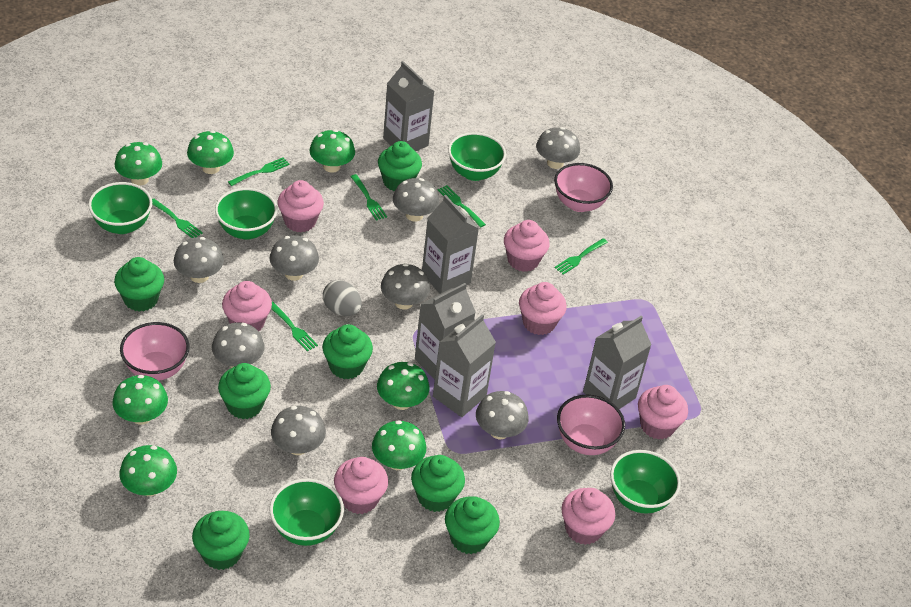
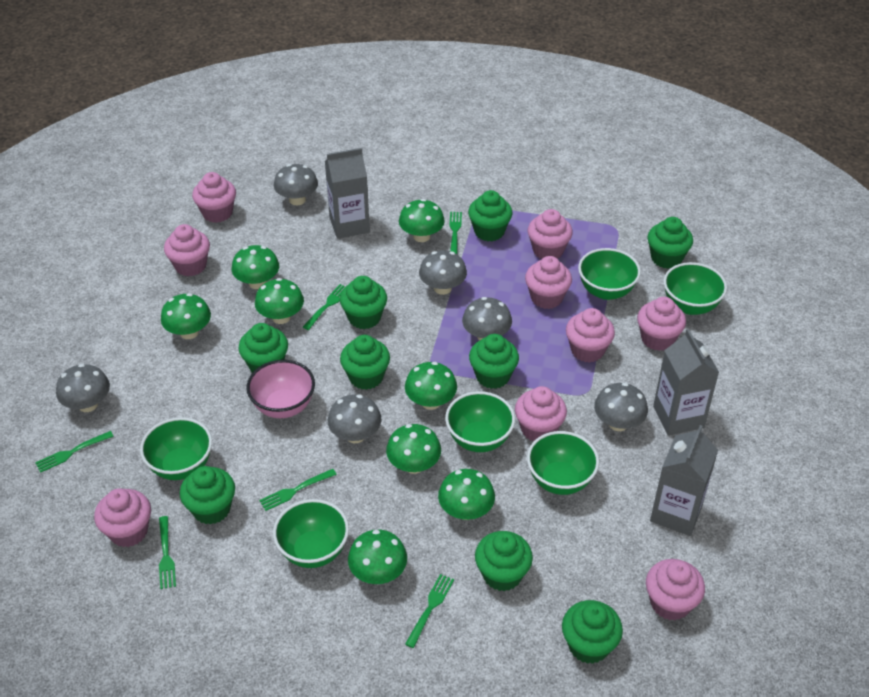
green bowl: [88,182,152,234] [215,188,278,240] [269,479,344,546] [448,132,506,181] [610,450,681,514] = 5 -> [140,417,212,480] [273,499,349,568] [445,391,515,452] [527,431,599,495] [578,248,641,300] [664,262,727,315] = 6
green cupcake: [114,257,164,312] [192,511,250,570] [218,363,271,419] [322,324,373,379] [378,141,422,191] [411,455,465,512] [445,496,500,554] = 7 -> [179,466,235,525] [238,323,288,373] [340,276,387,329] [340,335,390,390] [468,190,512,241] [469,334,519,389] [475,531,533,591] [562,600,623,664] [648,217,693,269] = 9
green mushroom: [113,375,168,425] [114,142,162,186] [119,445,177,496] [187,130,234,174] [309,130,355,173] [372,420,426,470] [377,362,429,410] = 7 -> [161,293,211,339] [232,245,279,289] [255,278,304,324] [348,530,407,584] [386,424,441,474] [399,199,445,242] [405,362,457,410] [438,469,495,520] = 8
grey carton: [383,61,434,151] [415,283,476,380] [422,195,479,294] [433,314,496,417] [583,316,651,409] = 5 -> [325,148,370,239] [650,425,718,536] [653,329,719,435] = 3
grey egg: [323,280,362,316] = 1 -> none = 0
grey mushroom: [174,237,224,283] [212,322,264,368] [270,235,319,281] [271,406,326,455] [381,263,430,310] [393,178,439,222] [476,391,529,439] [536,127,580,169] = 8 -> [56,364,110,412] [274,164,318,205] [328,394,382,443] [419,250,467,295] [462,297,512,341] [594,383,648,431] = 6
pink bowl: [120,322,190,381] [554,163,613,212] [557,395,625,455] = 3 -> [247,360,315,418] = 1
pink cupcake: [222,281,272,331] [278,180,324,232] [334,457,388,514] [504,220,550,272] [519,282,567,335] [561,488,615,545] [638,385,688,440] = 7 -> [94,488,151,547] [164,224,210,277] [192,172,236,223] [515,386,567,442] [525,256,572,309] [528,209,573,259] [566,308,615,363] [637,297,686,351] [646,559,705,621] = 9

